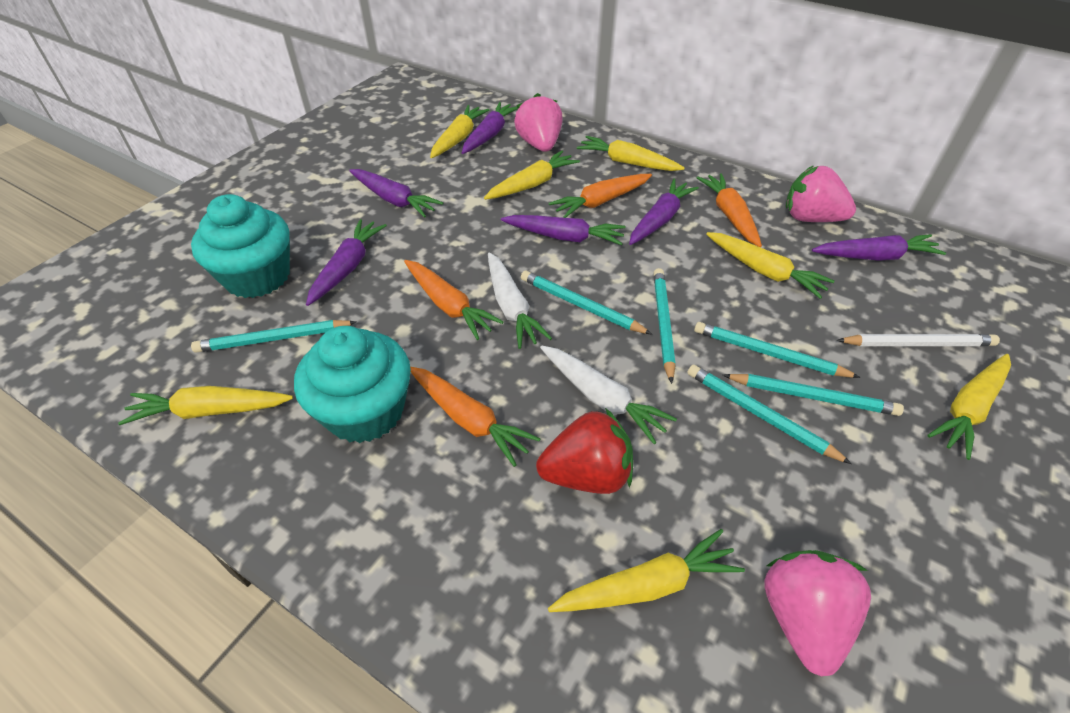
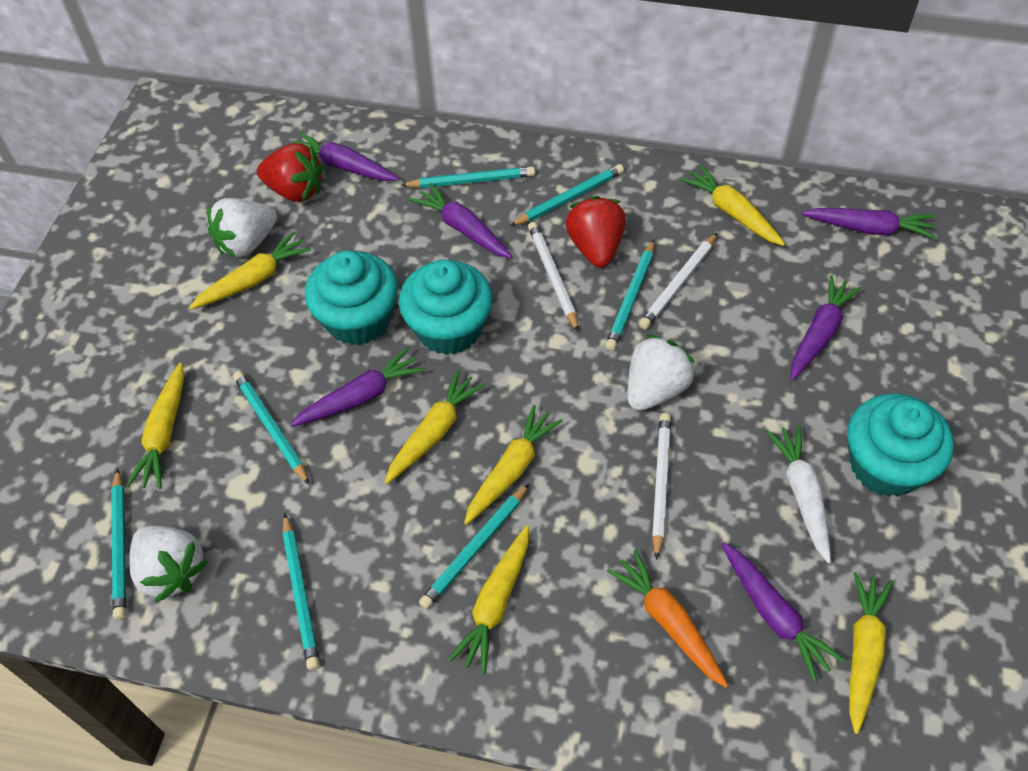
orange carrot: [404,260,504,340] [410,367,540,467] [549,174,652,218] [697,173,762,247] = 4 -> [607,550,728,688] = 1
pink strawberry: [514,93,563,152] [764,550,871,677] [786,165,856,222] = 3 -> none = 0
red strawberry: [536,408,633,494] = 1 -> [257,143,324,202] [565,196,626,267] = 2
turquoise cupcake: [191,194,290,298] [294,326,411,443] = 2 -> [305,250,398,345] [399,259,493,355] [847,393,954,497] = 3
turquoise pencil: [191,320,356,353] [521,271,652,334] [654,268,676,384] [688,365,852,464] [694,322,861,378] [723,374,904,416] = 6 -> [111,468,126,620] [233,371,310,485] [283,513,320,670] [401,167,535,188] [419,483,530,609] [510,164,624,226] [605,240,654,351] = 7
white carrot: [488,252,552,349] [540,345,677,444] = 2 -> [766,425,831,564] = 1
white pencil: [837,334,1000,346] = 1 -> [528,222,579,332] [639,232,718,329] [652,413,671,560] = 3
white strawberry: none = 0 -> [129,526,208,602] [207,198,277,258] [628,335,695,411] = 3

